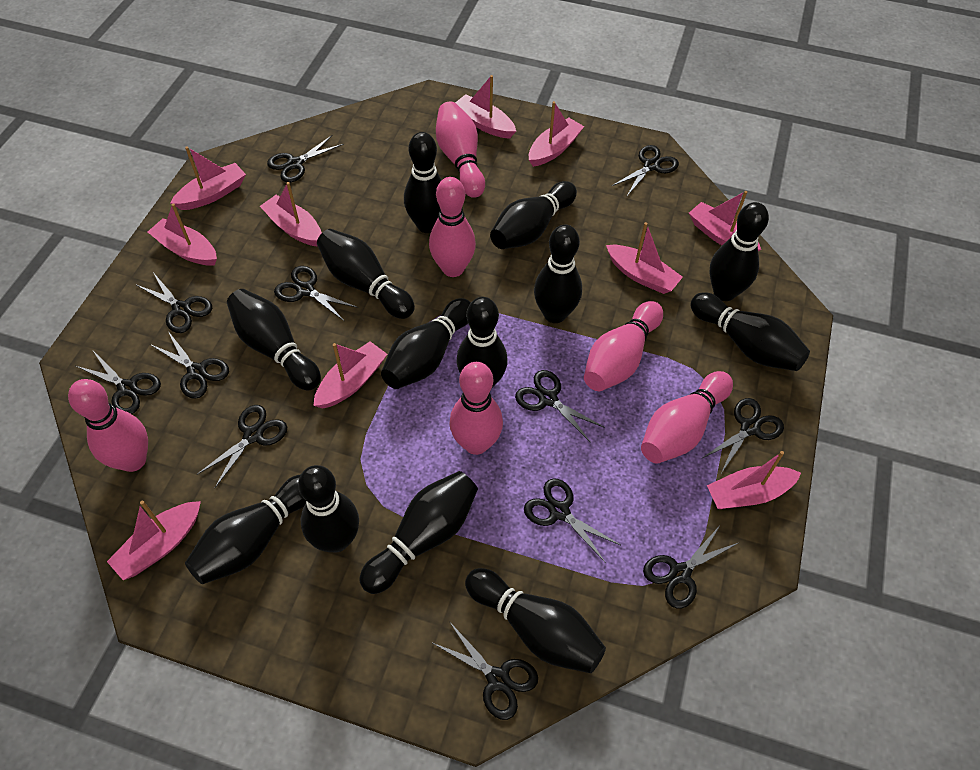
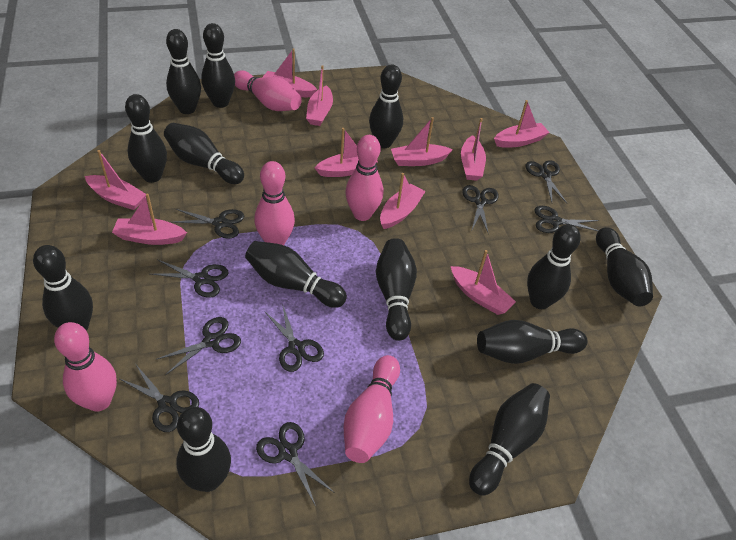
black scissors: [76,351,161,414] [135,272,212,333] [150,331,229,399] [198,405,287,488] [267,135,343,182] [274,266,358,321] [433,621,538,720] [515,370,605,442] [524,478,620,563] [612,145,679,196] [643,524,740,608] [702,398,784,473] = 12 -> [120,365,199,432] [151,259,228,298] [156,317,241,375] [171,209,244,239] [256,422,335,506] [264,304,324,372] [462,185,499,234] [526,160,568,204] [535,206,600,233] = 9
pink bowling pin: [68,379,148,472] [429,177,476,277] [436,101,485,198] [449,362,503,455] [584,301,663,391] [641,371,733,464] = 6 -> [54,322,117,412] [234,71,302,111] [254,161,295,245] [344,355,400,463] [345,135,383,221] = 5

